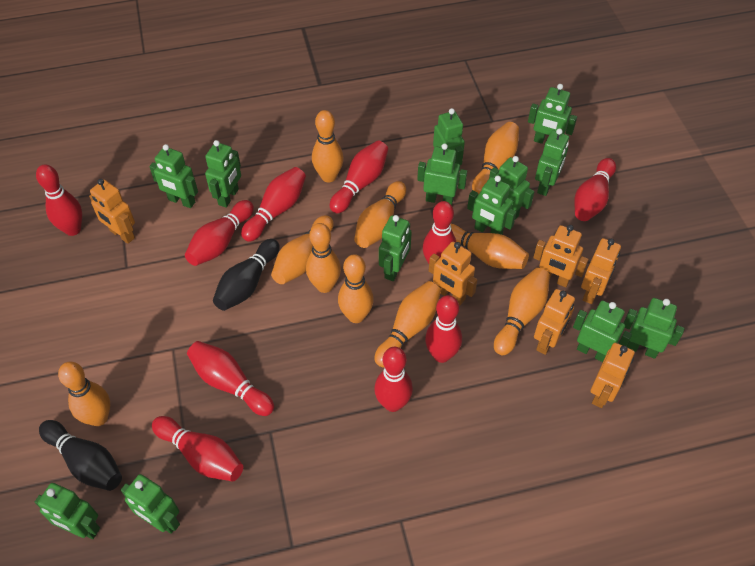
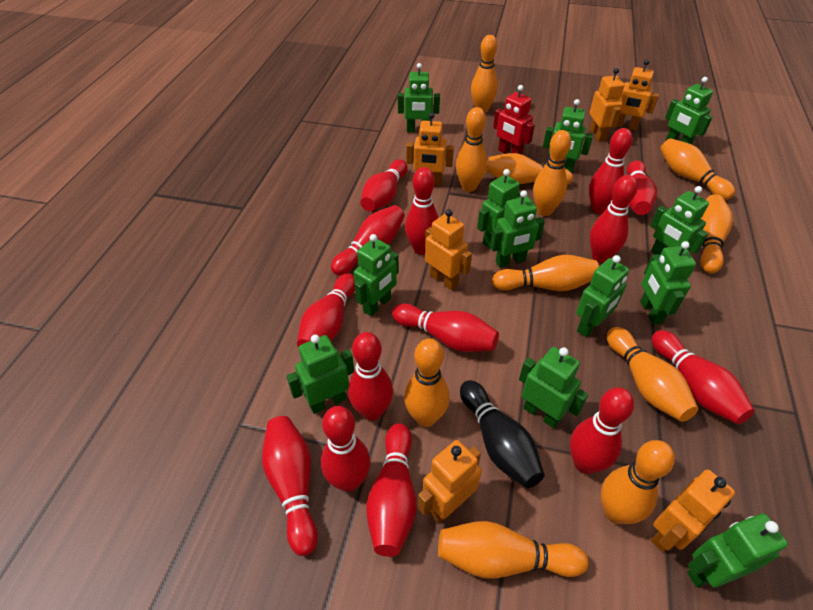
black bowling pin: [39,420,122,491] [213,239,280,311] = 2 -> [460,380,545,488] = 1
green robot: [35,483,100,539] [121,474,180,534] [149,144,198,208] [205,140,241,208] [379,215,412,281] [417,143,467,206] [433,108,465,165] [467,176,516,235] [489,156,534,220] [528,84,577,144] [535,128,569,196] [573,300,632,362] [624,298,685,359] = 13 -> [286,335,354,414] [354,234,399,316] [398,63,440,132] [477,169,520,248] [490,190,545,268] [519,347,588,428] [543,99,593,173] [576,255,629,337] [640,241,696,324] [650,186,709,255] [665,77,713,144] [687,513,788,587] = 12
orange bowling pin: [58,362,110,426] [271,215,334,284] [306,223,341,293] [312,110,344,183] [338,254,374,323] [354,181,406,248] [375,281,441,367] [451,224,529,269] [472,122,519,195] [494,268,550,355] = 10 -> [404,339,450,427] [438,521,588,579] [456,107,487,192] [471,35,498,113] [486,153,573,185] [492,255,599,291] [533,130,571,216] [601,440,675,524] [607,327,698,422] [660,138,735,200] [700,194,733,273] = 11
red bowling pin: [36,164,82,236] [152,416,243,481] [185,200,254,266] [187,341,274,416] [241,167,306,242] [330,141,388,213] [374,347,413,412] [423,201,456,264] [425,295,462,363] [574,158,616,221] = 10 -> [262,416,318,556] [297,273,355,347] [321,406,371,492] [331,205,405,276] [348,332,393,421] [361,159,408,211] [366,423,416,557] [392,303,499,352] [405,167,439,255] [570,387,634,474] [589,128,632,214] [590,175,638,263] [627,160,658,215] [651,330,755,424] = 14
red robot: none = 0 -> [493,85,535,154] = 1

